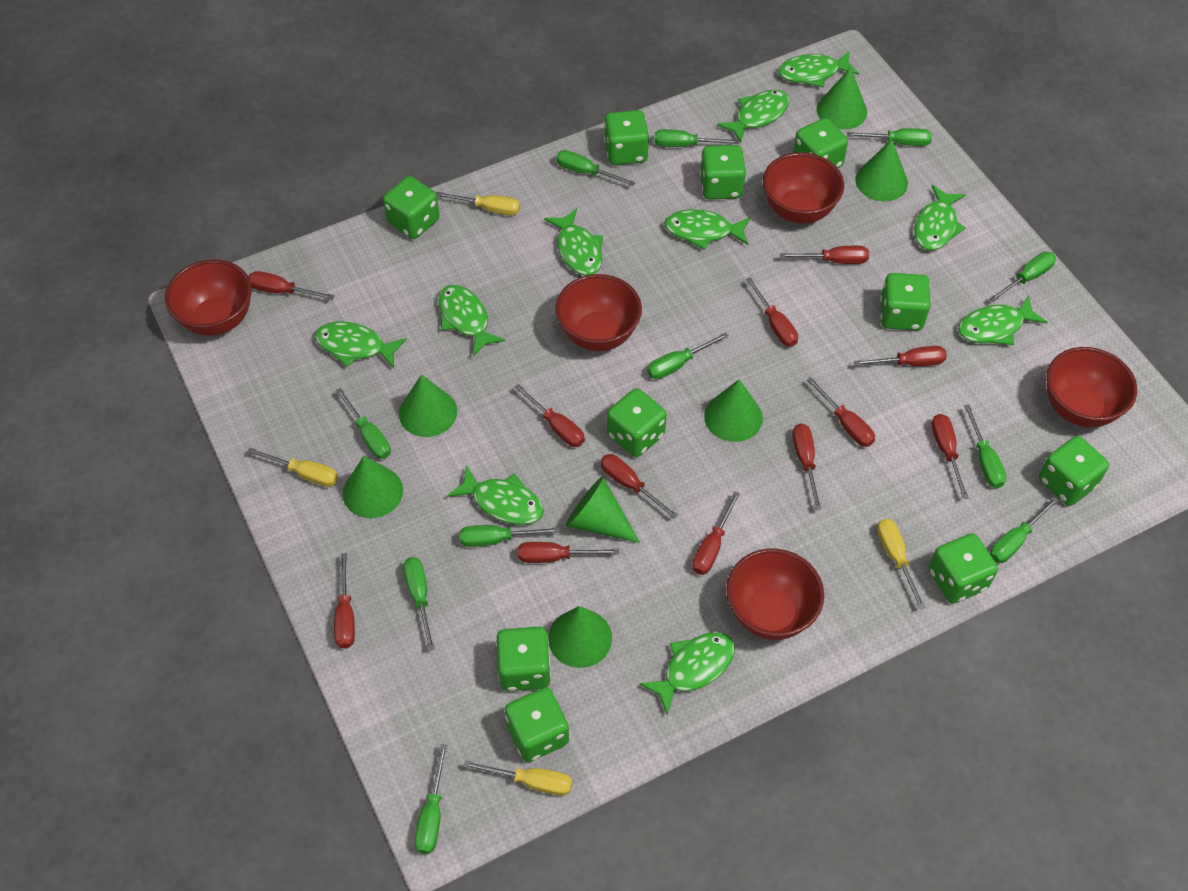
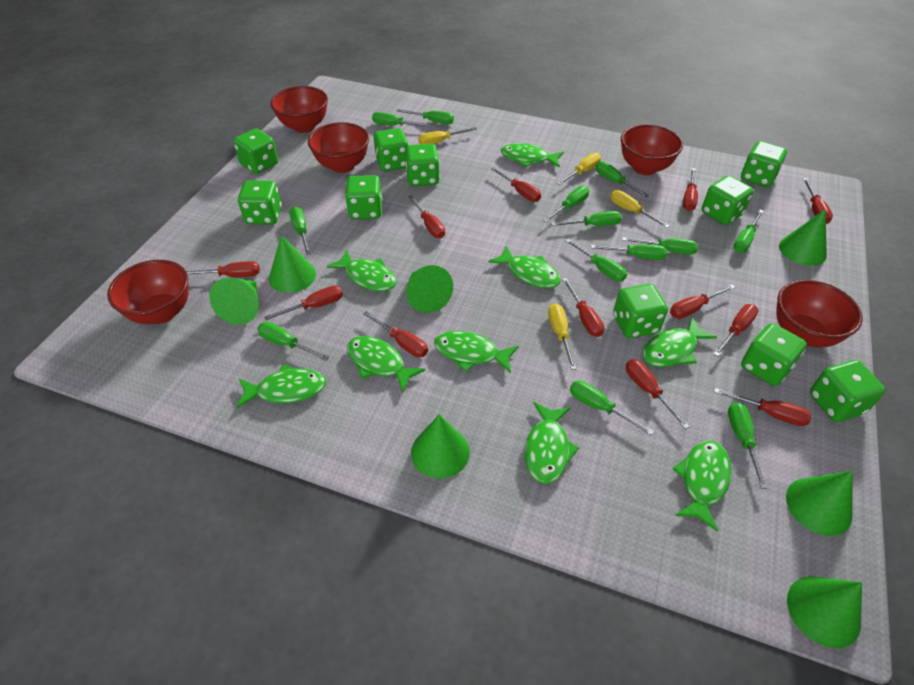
green fish: [315,321,407,368] [438,284,506,356] [447,465,544,525] [544,208,603,276] [639,632,735,715] [664,209,751,250] [717,89,789,143] [778,51,859,87] [914,185,966,250] [958,296,1048,345] = 10 -> [236,364,326,408] [326,250,396,292] [347,336,426,392] [434,331,519,373] [488,246,561,288] [501,143,564,168] [525,402,579,484] [643,317,717,367] [673,441,732,532] = 9
green screwdriver: [336,388,391,459] [404,557,435,651] [415,744,447,854] [459,525,560,547] [556,150,635,186] [647,332,729,379] [654,129,738,147] [847,128,932,146] [964,405,1006,488] [989,251,1056,302] [990,496,1059,563] = 11 -> [257,322,329,361] [289,207,311,255] [372,112,431,127] [397,109,454,124] [543,186,589,222] [551,211,622,226] [565,239,627,282] [570,380,654,435] [591,244,667,260] [595,161,649,197] [622,237,698,255] [728,402,767,489] [733,210,764,253] = 13

